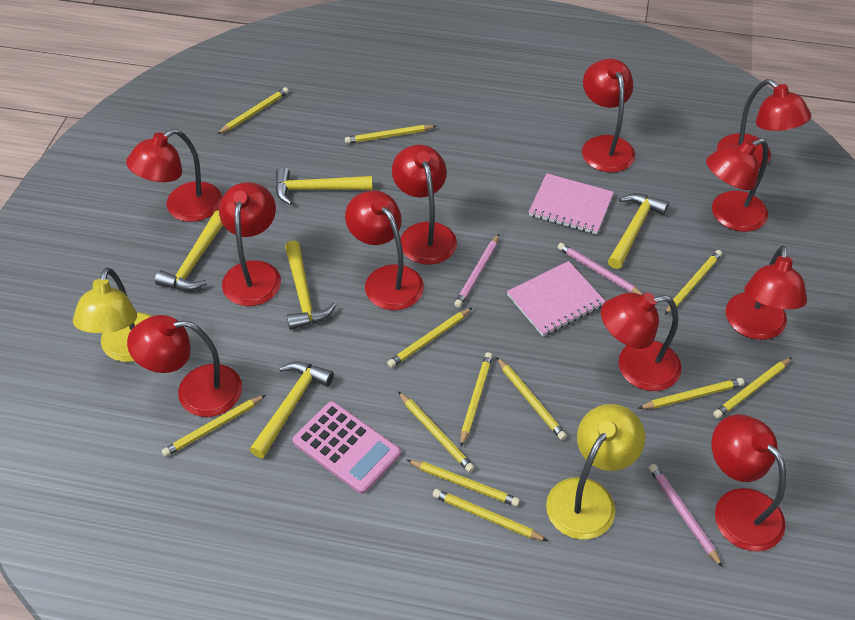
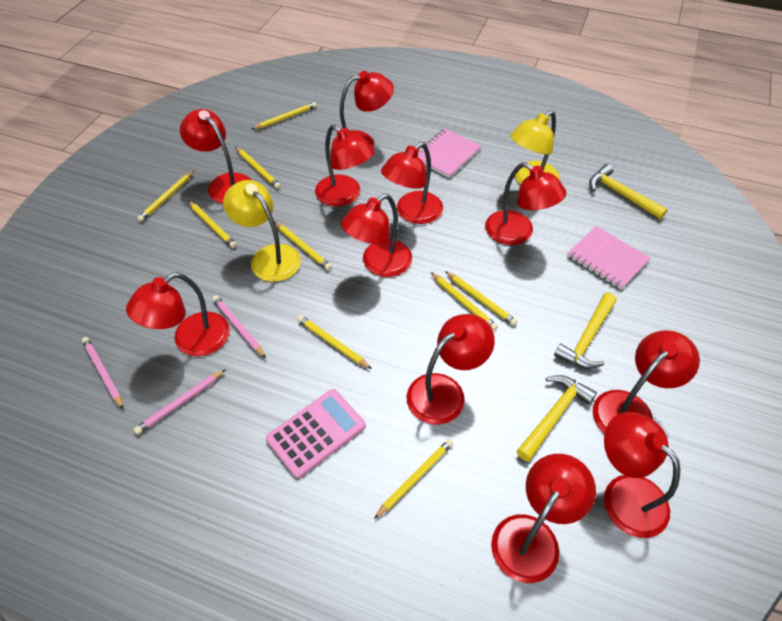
yellow hammer: [155,210,223,291] [250,362,334,458] [275,167,372,205] [285,240,336,330] [608,193,669,269] = 5 -> [517,375,597,462] [554,293,616,369] [589,164,668,219] = 3
yellow pencil: [162,395,266,457] [217,87,289,134] [345,125,436,144] [387,308,472,368] [398,392,475,472] [407,460,520,507] [433,489,548,541] [460,352,493,446] [496,357,567,440] [638,378,744,409] [665,250,722,315] [713,357,792,419] = 12 -> [137,171,194,222] [188,201,237,248] [235,147,281,189] [251,102,317,130] [275,222,332,270] [297,315,372,369] [374,439,454,519] [431,272,498,330] [445,271,517,326] = 9

